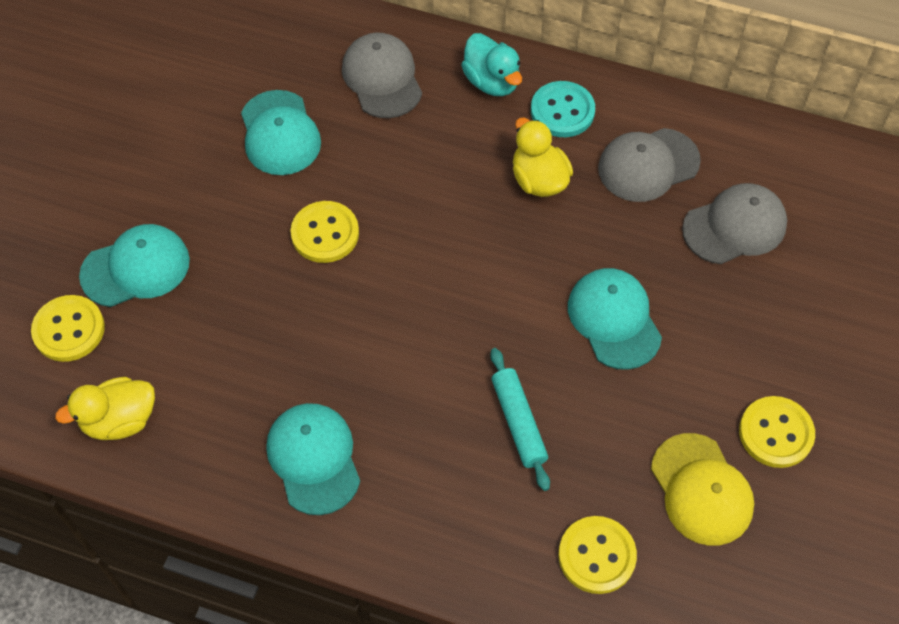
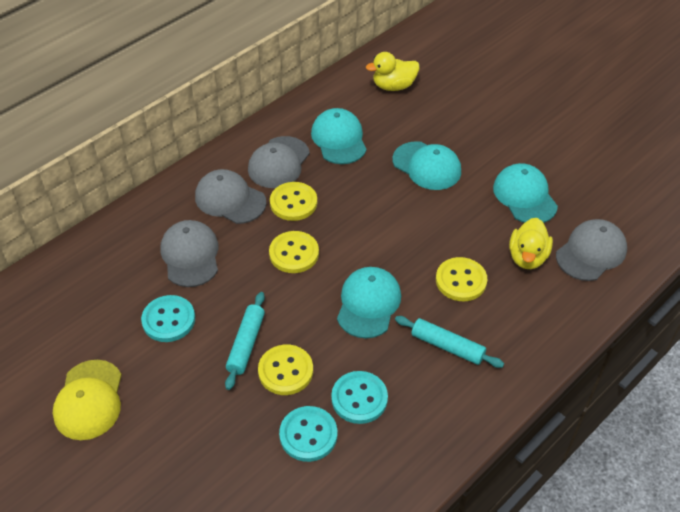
grey cap: [342,33,422,118] [598,128,701,202] [682,183,787,264] = 3 -> [160,220,218,287] [195,169,266,224] [248,136,310,188] [556,219,627,281] = 4
turquoise button: [531,81,595,137] = 1 -> [141,295,195,342] [279,406,337,462] [331,371,388,424] = 3
turquoise duck: [461,33,522,96] = 1 -> none = 0
turquoise rolling pin: [490,348,550,491] = 1 -> [225,292,265,390] [395,316,504,368] = 2

